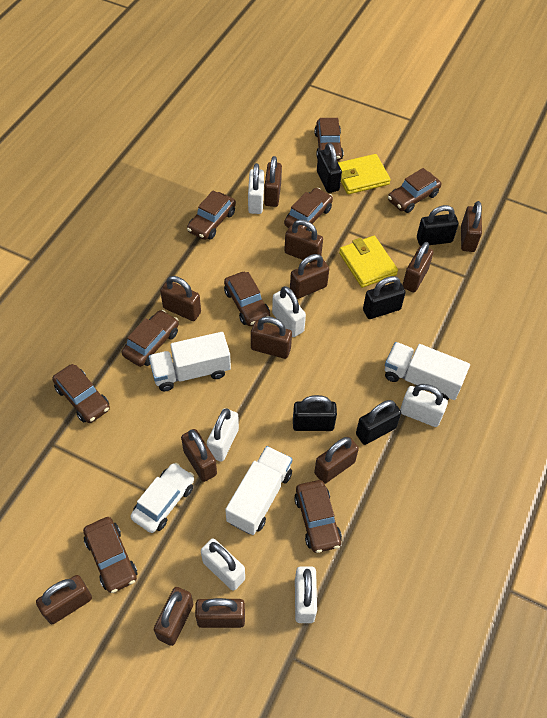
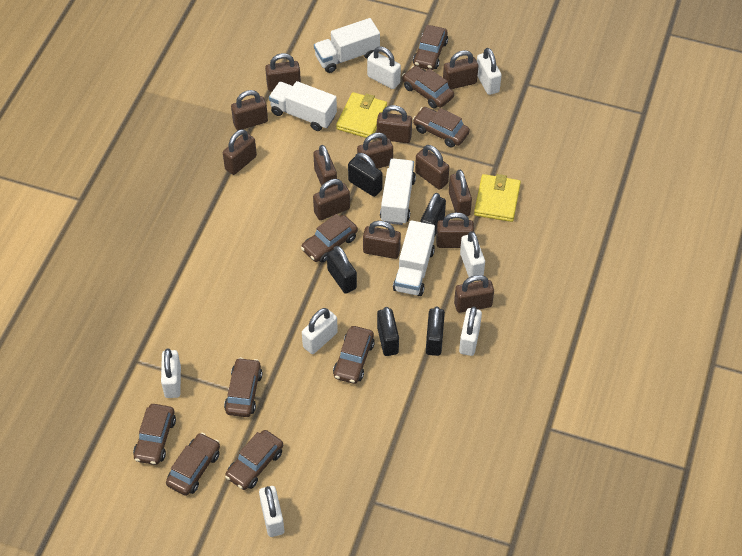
brown padlock: [36,575,92,624] [154,587,193,646] [160,276,201,321] [181,429,217,482] [195,598,245,628] [251,316,292,359] [264,156,282,207] [284,219,323,263] [290,254,329,299] [314,437,359,484] [403,242,433,292] [461,201,482,252] = 12 -> [223,129,257,175] [231,90,268,130] [265,53,301,92] [313,145,337,189] [313,179,350,220] [357,133,393,169] [363,221,401,259] [377,105,412,143] [415,145,449,190] [436,212,474,248] [443,50,478,89] [449,170,472,216] [454,275,494,313] = 13
white car: [131,463,194,533] = 1 -> none = 0
white padlock: [201,538,245,591] [207,408,239,462] [248,163,264,214] [272,286,306,337] [295,566,317,623] [400,384,448,427] = 6 -> [161,349,181,398] [259,486,284,537] [302,308,338,354] [367,46,401,89] [459,306,482,356] [460,231,485,277] [477,48,501,95] = 7
white truck: [149,332,231,391] [225,446,292,535] [385,342,470,400] = 3 -> [269,81,337,131] [314,18,380,73] [380,158,416,225] [393,220,435,296] = 4

